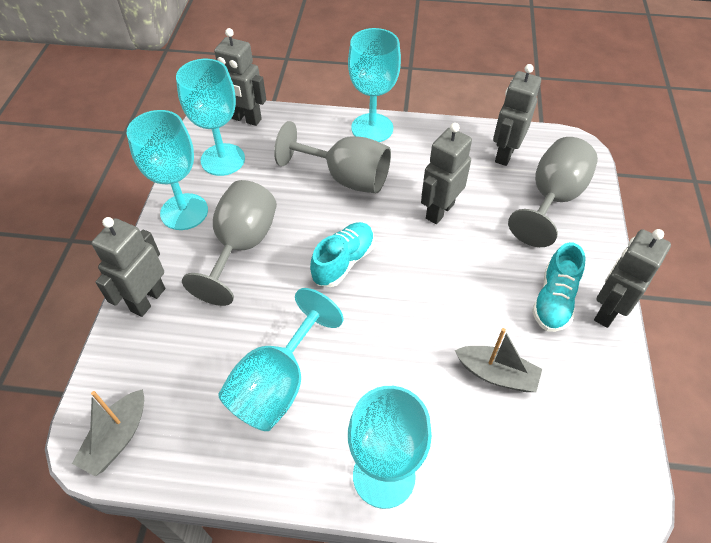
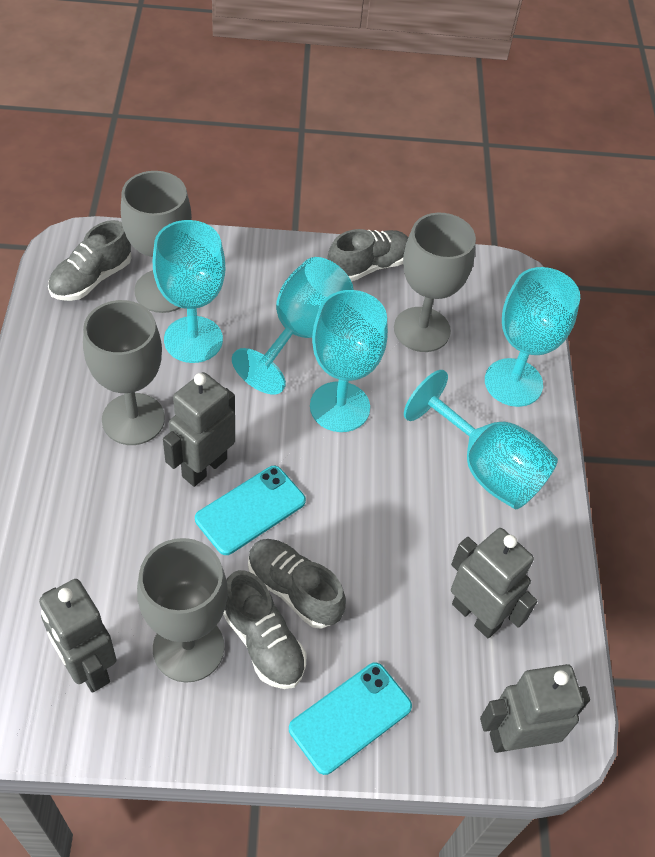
grey boat: [72,389,144,476] [455,328,542,392] = 2 -> none = 0
grey goblet: [182,180,277,306] [274,121,391,193] [508,137,598,247] = 3 -> [83,300,165,445] [121,171,192,313] [137,538,228,683] [394,213,476,352] = 4
grey robot: [92,217,165,317] [214,28,266,126] [421,123,472,224] [493,64,541,166] [594,229,671,328] = 5 -> [39,579,116,693] [163,372,235,487] [451,528,538,638] [480,664,590,753] = 4
grey shoe: none = 0 -> [48,220,132,301] [223,570,306,689] [248,539,346,629] [327,229,408,282] = 4
turquoise phone: none = 0 -> [195,466,306,555] [289,663,412,775] = 2
turquoise shoe: [310,222,374,287] [532,242,586,332] = 2 -> none = 0

